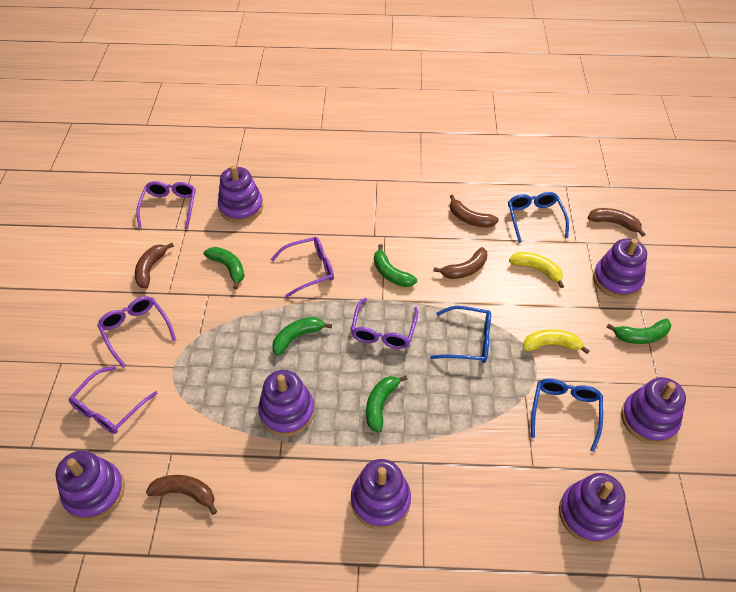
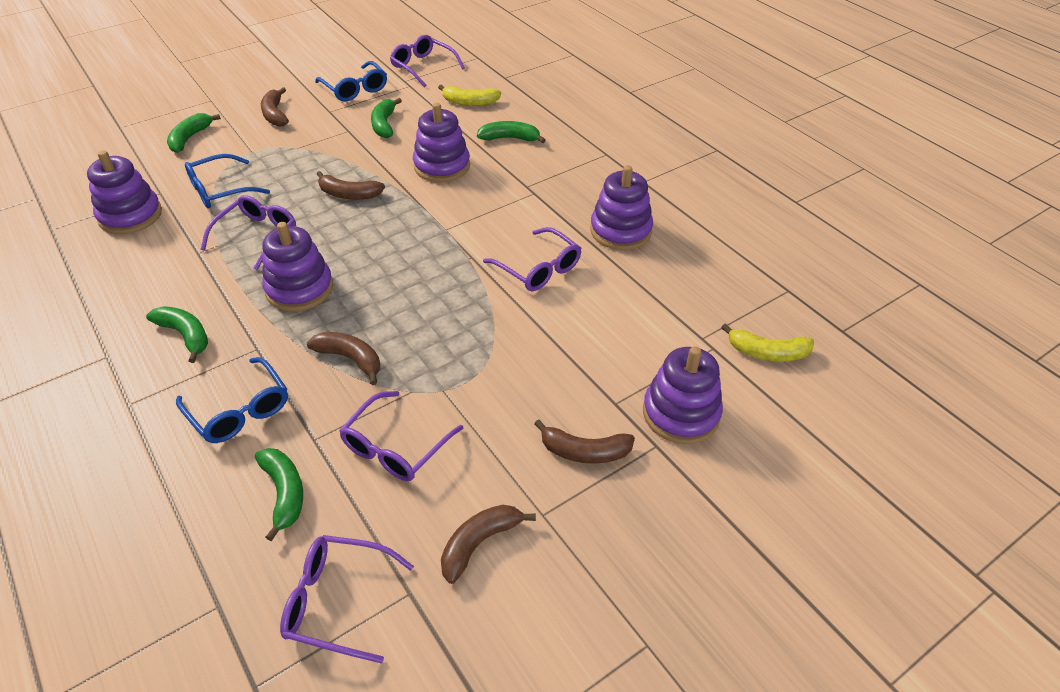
purple stacking toy: [55,451,124,521] [218,165,263,223] [258,370,315,436] [351,459,411,530] [559,473,625,544] [593,239,647,299] [621,377,686,444] = 7 -> [87,150,162,234] [262,222,333,311] [413,103,470,182] [590,165,653,250] [643,346,723,444] = 5

